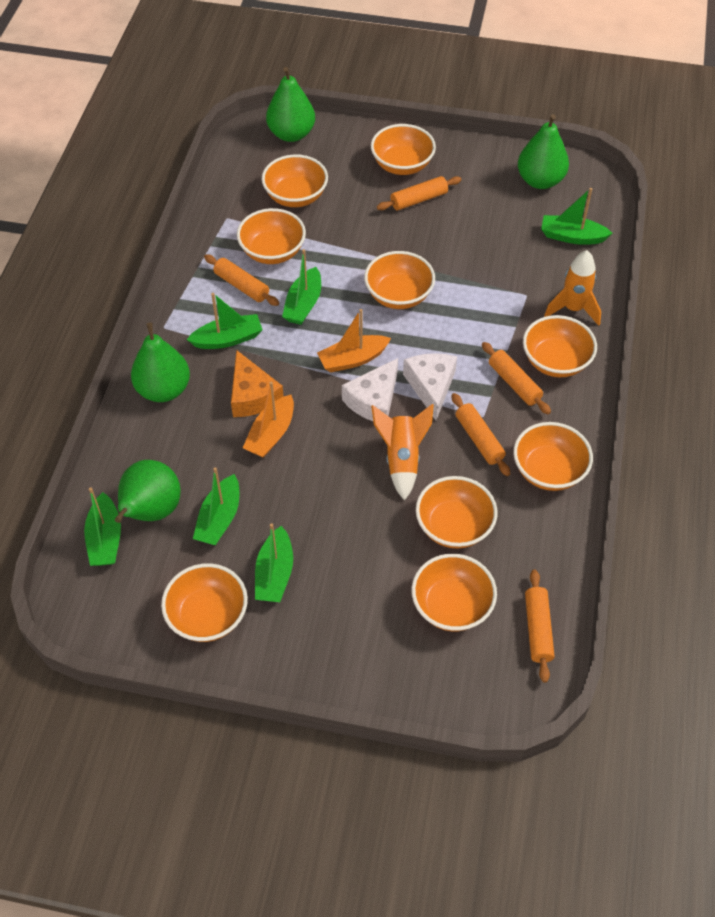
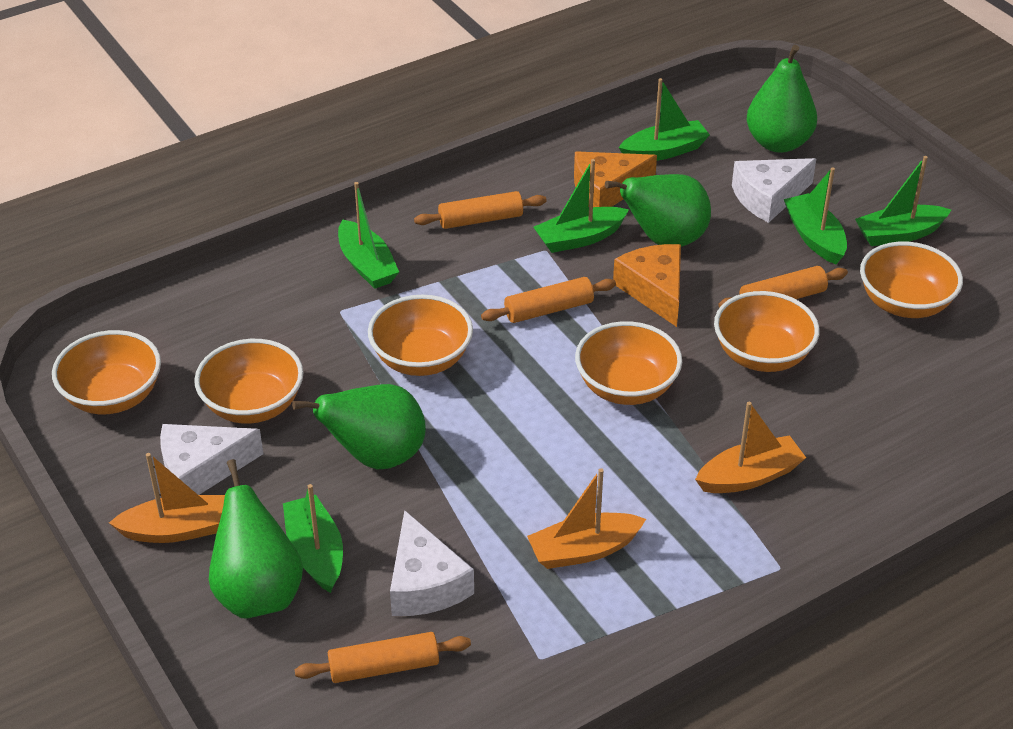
orange boat: [243,382,294,458] [317,309,391,372] = 2 -> [109,453,225,543] [527,468,646,569] [695,402,806,493] = 3
orange bowl: [161,563,248,642] [237,208,306,264] [262,154,328,207] [364,251,435,309] [371,124,436,175] [411,554,497,631] [416,476,498,549] [513,422,593,491] [523,315,597,377] = 9 -> [52,330,161,414] [194,339,303,424] [368,295,473,376] [575,321,682,405] [714,291,820,372] [860,242,963,318] = 6
orange cheese: [231,350,284,417] = 1 -> [574,151,657,207] [613,244,681,327] = 2
orange rocket: [371,404,434,501] [544,250,601,326] = 2 -> none = 0
orange rolling pin: [204,255,279,306] [377,176,461,210] [451,393,510,476] [482,342,551,414] [525,569,555,683] = 5 -> [295,632,471,683] [414,191,547,229] [481,277,616,323] [718,266,848,308] = 4
white cheese: [342,358,398,421] [403,353,457,420] = 2 -> [160,424,263,495] [390,510,474,616] [732,158,816,223] = 3

